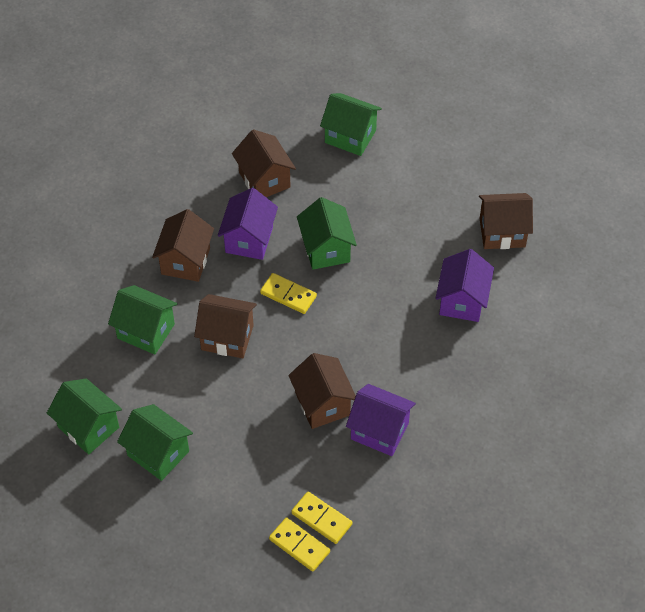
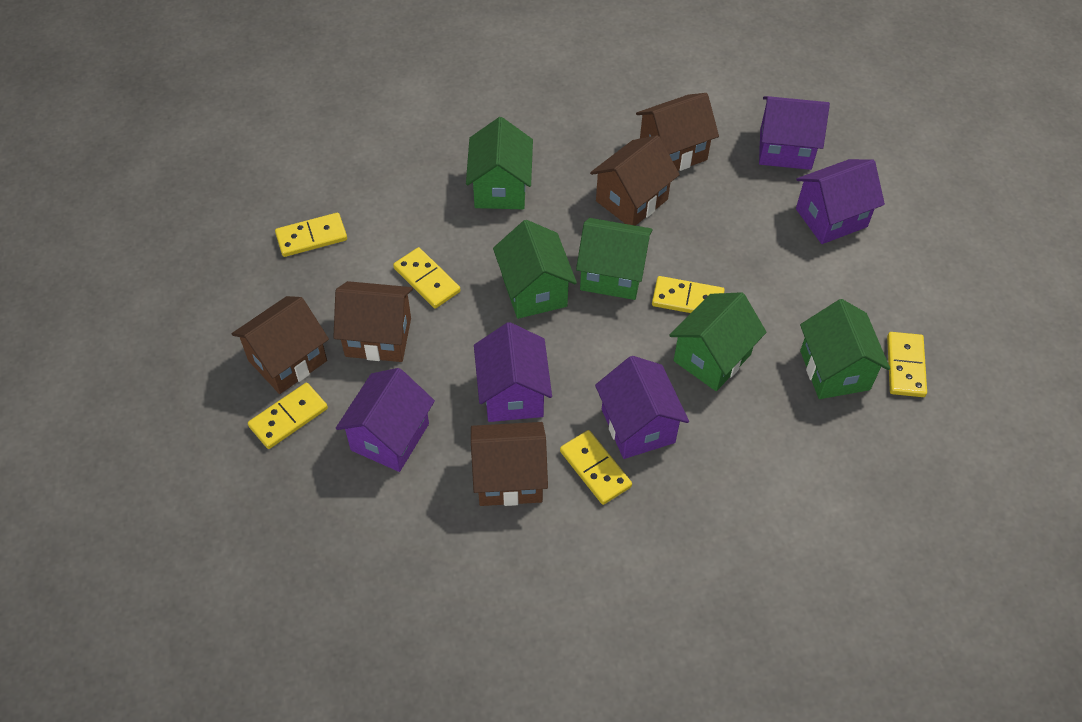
purple house: [218,188,278,260] [346,384,416,456] [435,249,494,322] = 3 -> [336,368,435,472] [474,322,552,422] [595,356,689,459] [759,96,830,170] [796,159,885,244] = 5
yellow domino: [260,273,317,314] [269,517,330,572] [291,492,352,544] = 3 -> [248,383,328,449] [275,213,347,257] [393,247,461,309] [560,430,632,505] [652,276,725,313] [887,332,927,397] = 6

